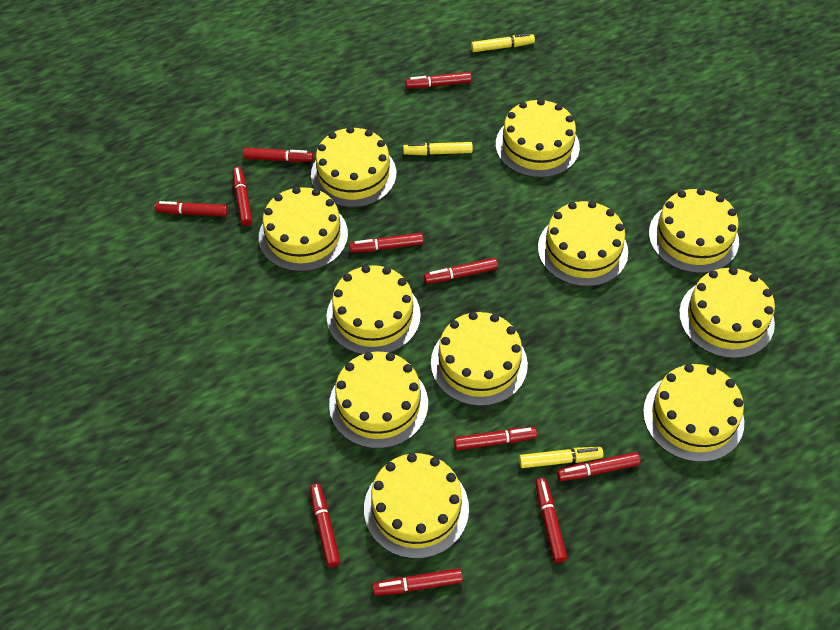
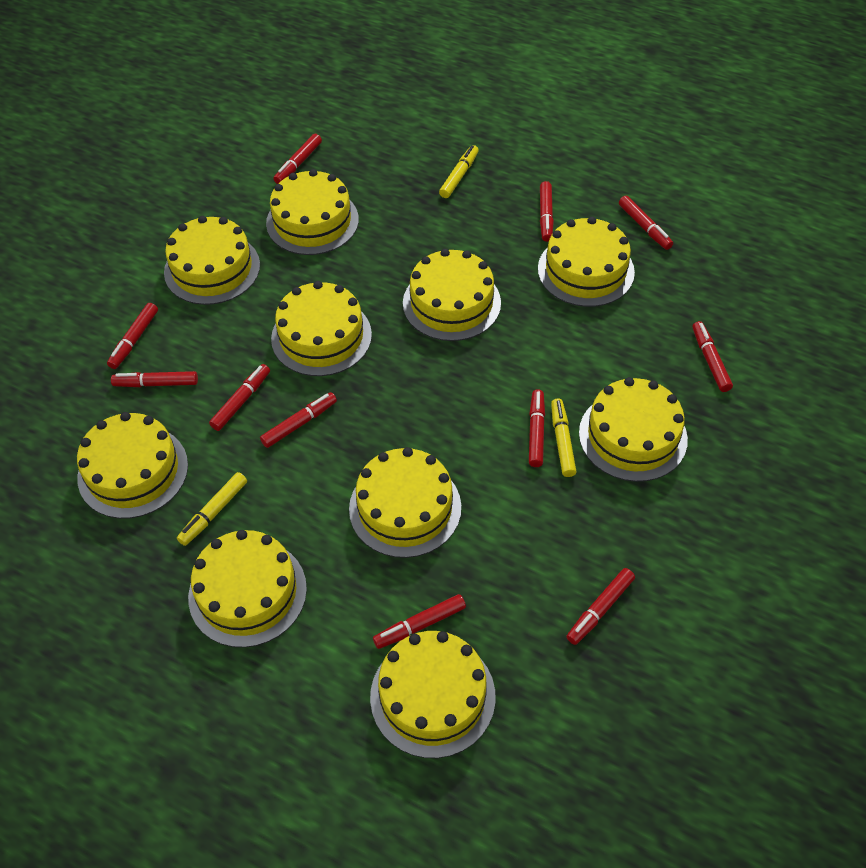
yellow cake: [259,187,348,272] [311,126,396,207] [326,265,421,355] [329,352,428,449] [364,453,469,559] [431,312,528,406] [496,99,580,178] [538,201,628,287] [643,364,744,462] [649,188,739,273] [679,267,775,358] = 11 -> [77,412,188,519] [164,216,260,305] [188,530,307,648] [266,169,359,255] [271,281,372,376] [349,447,461,558] [370,631,496,758] [403,249,501,341] [538,217,635,307] [579,377,688,482] = 10

